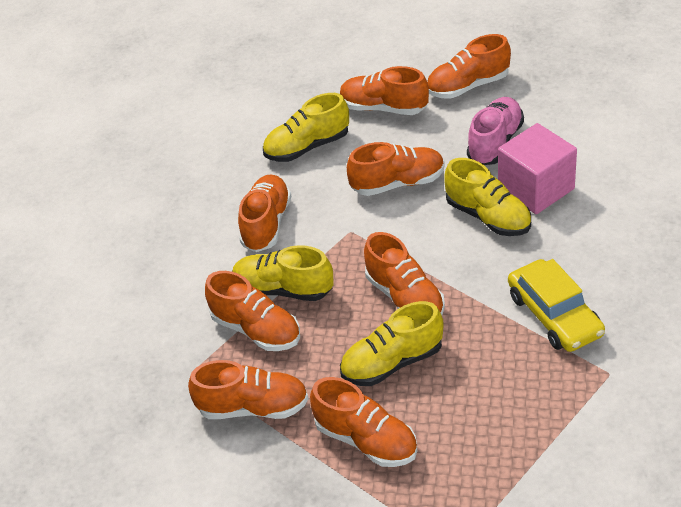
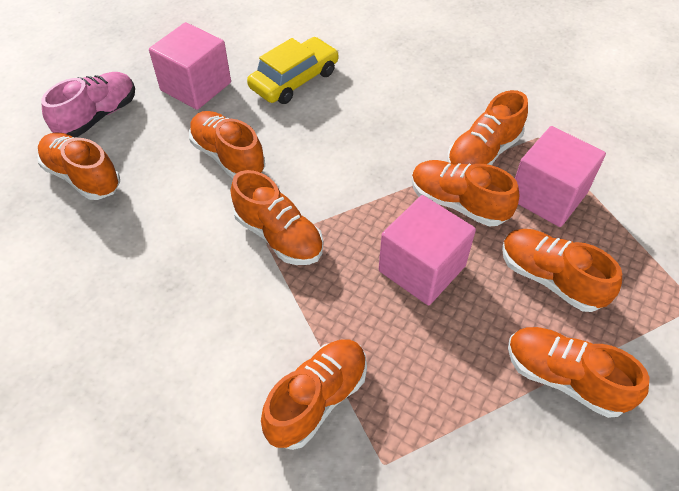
pink cube: [498,123,577,214] = 1 -> [149,22,231,110] [379,195,476,305] [515,126,606,227] = 3
yellow shoe: [232,245,333,301] [263,93,349,162] [340,301,444,386] [444,158,531,236] = 4 -> none = 0

